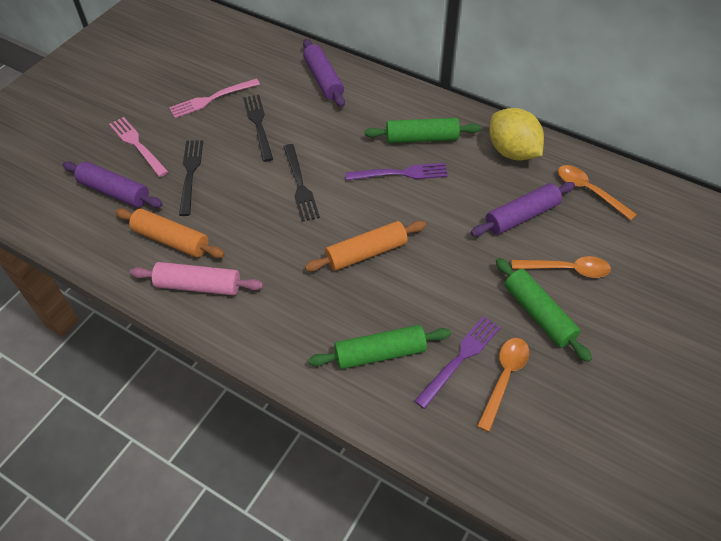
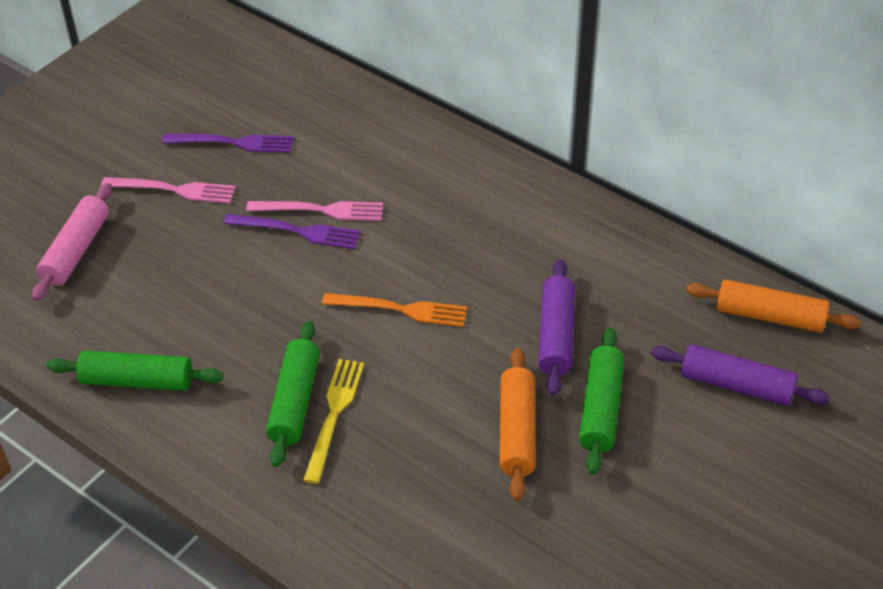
black fork: [179,140,203,216] [243,95,273,162] [283,144,320,222] = 3 -> none = 0
orange fork: none = 0 -> [322,293,467,327] = 1
orange spoon: [477,338,529,432] [512,256,611,278] [558,165,637,220] = 3 -> none = 0
purple rolling pin: [62,161,163,208] [303,39,345,107] [471,182,575,236] = 3 -> [538,259,575,396] [651,344,830,406] = 2
yellow fork: none = 0 -> [303,359,364,484] = 1
yellow lemon: [489,108,544,161] = 1 -> none = 0

